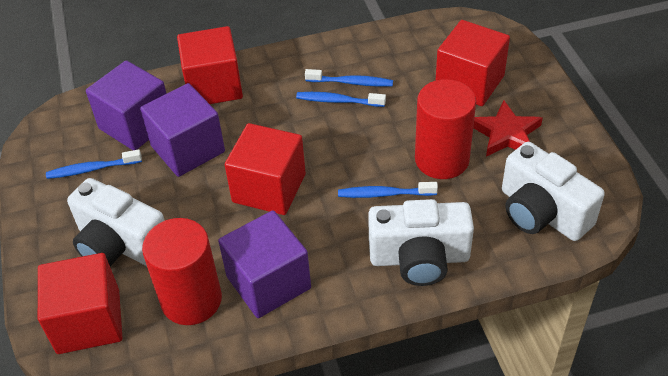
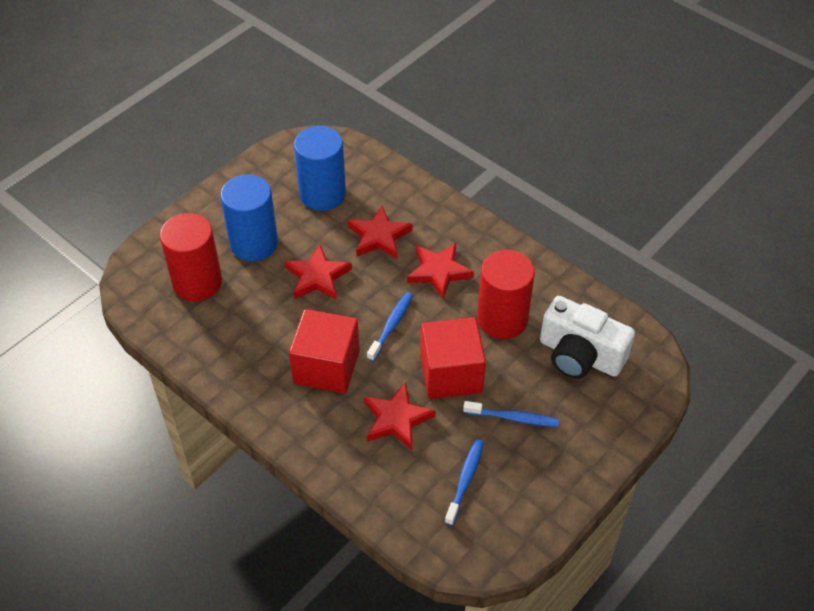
blue cylinder: none = 0 -> [220,174,278,261] [294,126,346,211] = 2
blue toothbrush: [46,149,142,179] [296,92,386,107] [305,69,393,87] [338,182,438,198] = 4 -> [367,292,413,361] [445,439,484,526] [463,401,559,427] = 3
purple cube: [86,60,167,150] [140,83,225,177] [218,210,311,318] = 3 -> none = 0
red cube: [38,253,123,354] [177,26,243,104] [225,123,306,215] [435,20,510,106] = 4 -> [289,309,360,393] [420,317,486,399] = 2
red star: [473,100,543,157] = 1 -> [285,244,352,300] [348,205,413,259] [364,382,436,450] [407,243,474,299] = 4
white camera: [67,178,165,266] [368,199,474,286] [502,142,605,241] = 3 -> [540,296,635,379] = 1

